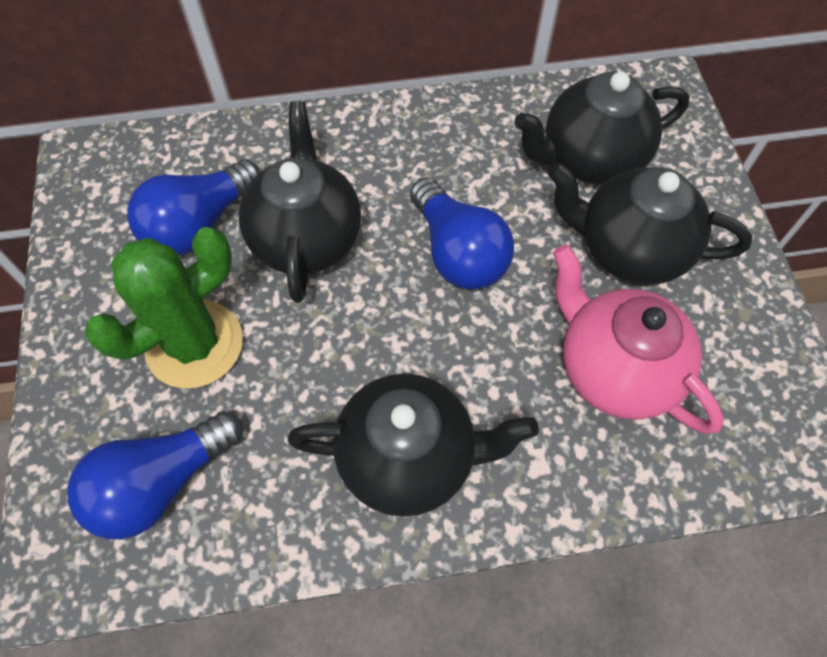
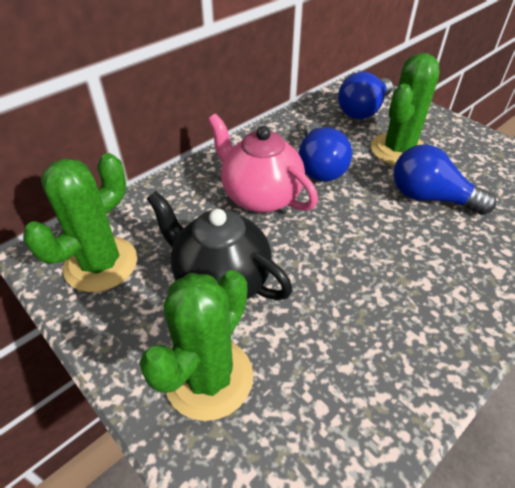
black teapot: [239,101,361,303] [287,373,539,517] [514,72,690,185] [547,163,752,285] = 4 -> [147,191,293,300] = 1
green cactus: [85,227,243,388] = 1 -> [23,153,137,292] [139,270,253,421] [371,53,440,166] = 3

